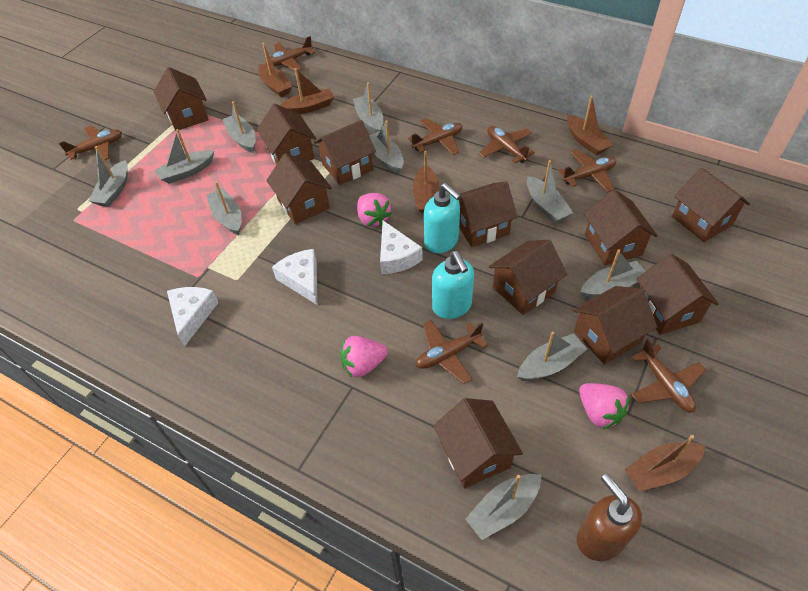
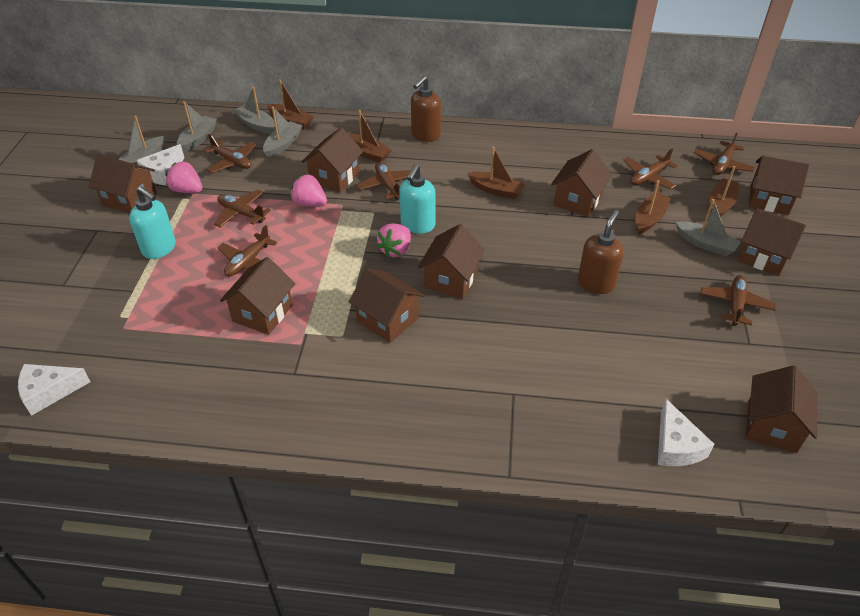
brown house: [154,67,209,131] [257,104,316,164] [267,153,332,224] [314,120,376,185] [433,398,523,489] [459,181,518,247] [489,240,567,315] [573,286,657,365] [584,189,658,266] [637,254,719,335] [672,167,750,242] = 11 -> [89,154,156,213] [220,257,295,335] [301,127,363,193] [349,268,425,343] [418,224,485,299] [551,149,612,217] [738,208,806,276] [745,366,818,453] [749,156,809,215] = 9
brown soap dispenser: [577,474,642,561] = 1 -> [411,76,441,142] [578,210,624,294] = 2
grey boat: [89,146,128,207] [155,129,214,184] [206,181,242,235] [223,101,256,153] [353,83,383,133] [369,120,404,174] [465,474,541,540] [517,332,587,381] [527,160,573,223] [581,250,646,299] = 10 -> [118,115,164,168] [177,101,217,153] [233,86,275,134] [263,107,303,158] [676,199,741,256] = 5

